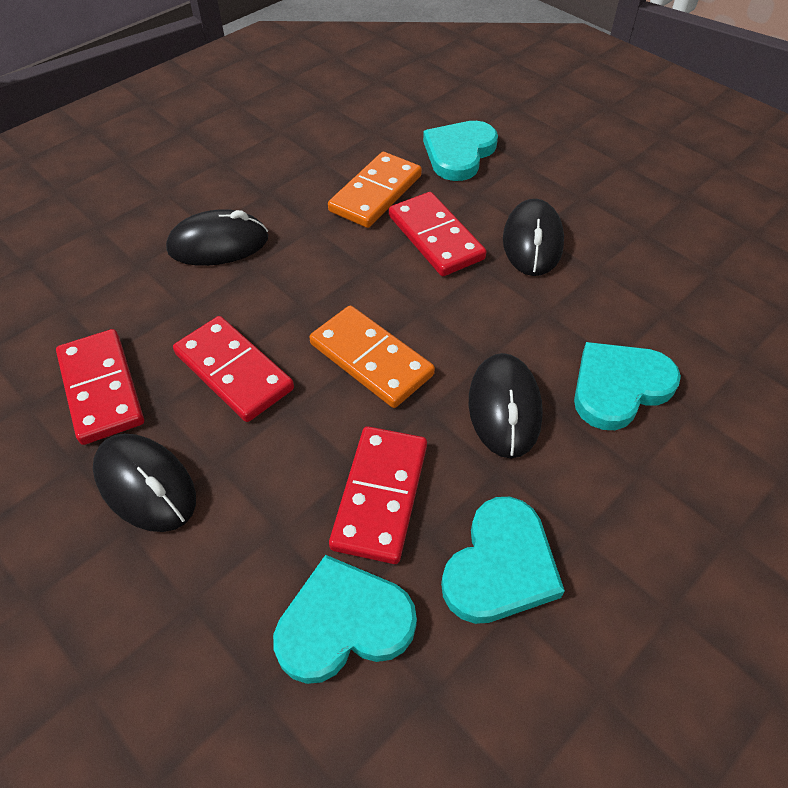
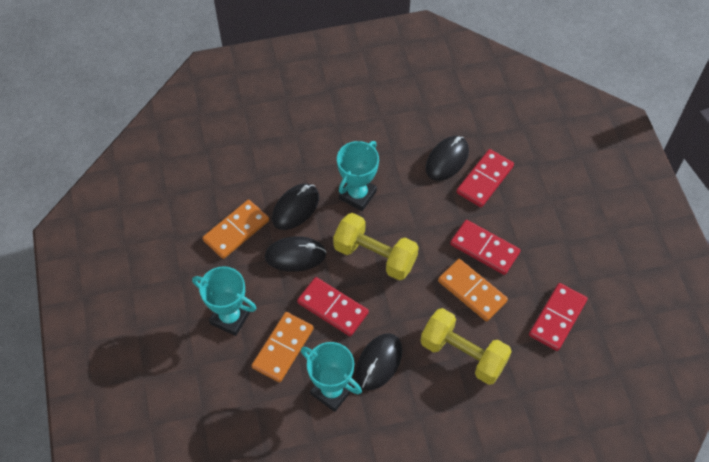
orange domino: [309,306,435,408] [328,152,422,228] = 2 -> [202,200,269,259] [251,312,314,382] [438,259,508,321] = 3
turquoise heart: [273,555,417,684] [423,121,498,181] [441,497,565,624] [574,342,681,430] = 4 -> none = 0
turquoise trophy: none = 0 -> [192,266,257,336] [301,342,362,412] [337,141,379,211] = 3
yellow dumbbell: none = 0 -> [333,213,419,280] [421,308,512,385] = 2

